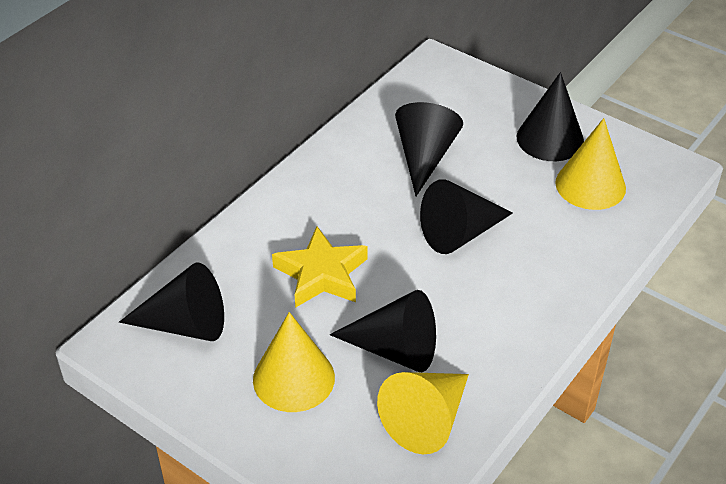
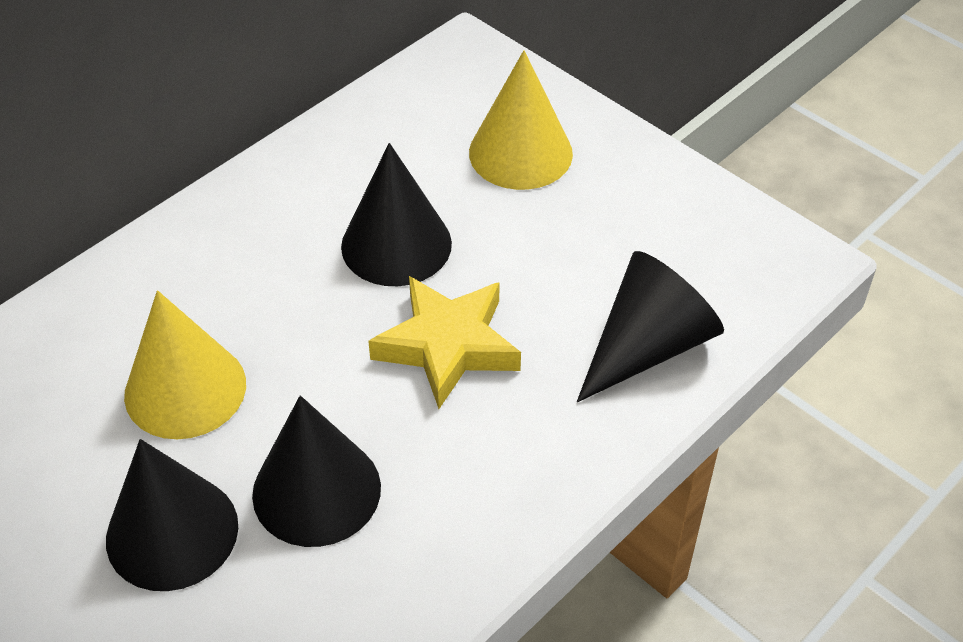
black cone: [119,262,224,341] [330,290,436,372] [395,102,463,196] [420,179,513,254] [517,72,584,161] = 5 -> [106,439,238,591] [252,396,381,547] [341,143,452,286] [577,251,724,402] = 4
yellow cone: [253,312,335,412] [377,372,469,454] [555,118,626,210] = 3 -> [124,290,246,439] [469,50,573,190] = 2

